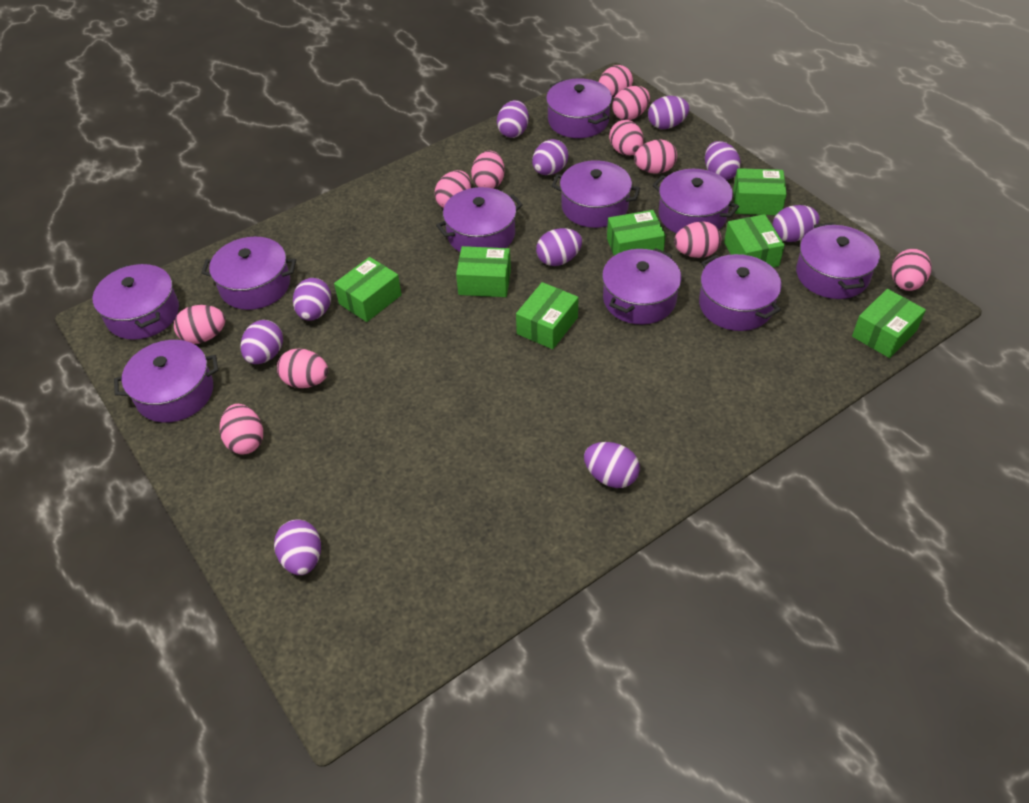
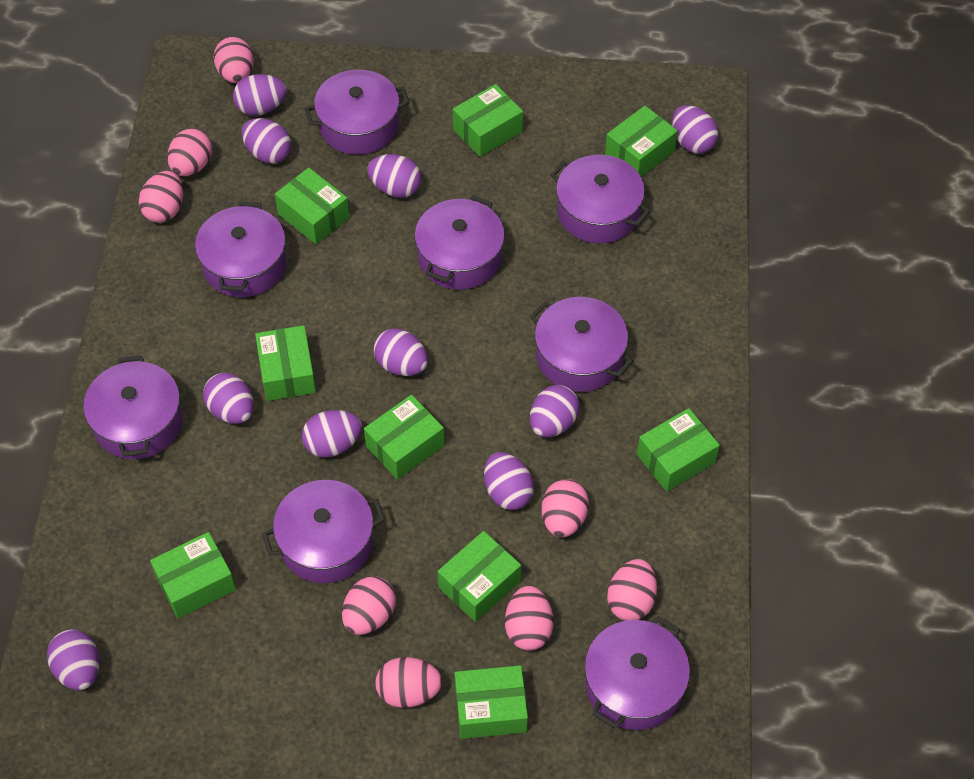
green box: [334,257,402,322] [456,246,511,297] [516,282,579,349] [607,210,666,256] [724,214,785,267] [733,168,787,215] [852,289,926,358] = 7 -> [150,532,236,618] [255,325,316,401] [275,168,350,244] [364,395,444,480] [438,531,521,622] [453,84,523,157] [455,665,528,739] [605,106,678,177] [637,408,720,492] = 9
pink egg: [174,305,226,344] [220,404,263,455] [277,348,328,388] [435,170,471,208] [471,151,505,189] [599,65,633,98] [609,120,644,156] [612,86,650,120] [634,139,677,174] [674,221,722,258] [891,249,932,291] = 11 -> [139,171,183,223] [167,128,212,176] [213,37,254,83] [342,576,396,635] [376,657,442,708] [505,586,554,651] [542,479,589,537] [607,559,657,621] = 8
purple pot: [93,264,179,340] [114,340,218,423] [201,237,296,310] [436,187,523,252] [546,78,612,138] [552,160,640,228] [602,248,681,325] [652,169,739,233] [699,254,782,331] [796,223,880,299] = 10 -> [83,355,183,459] [195,202,287,297] [262,480,385,583] [304,70,410,155] [415,196,505,290] [530,297,633,392] [550,155,651,244] [584,616,690,730] = 8

